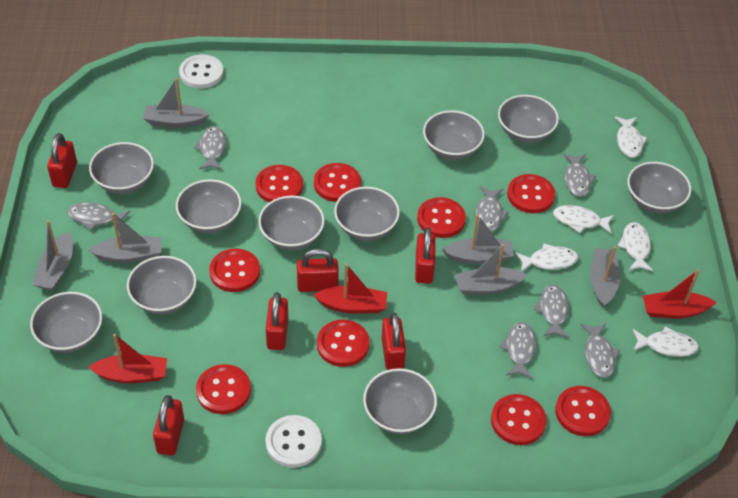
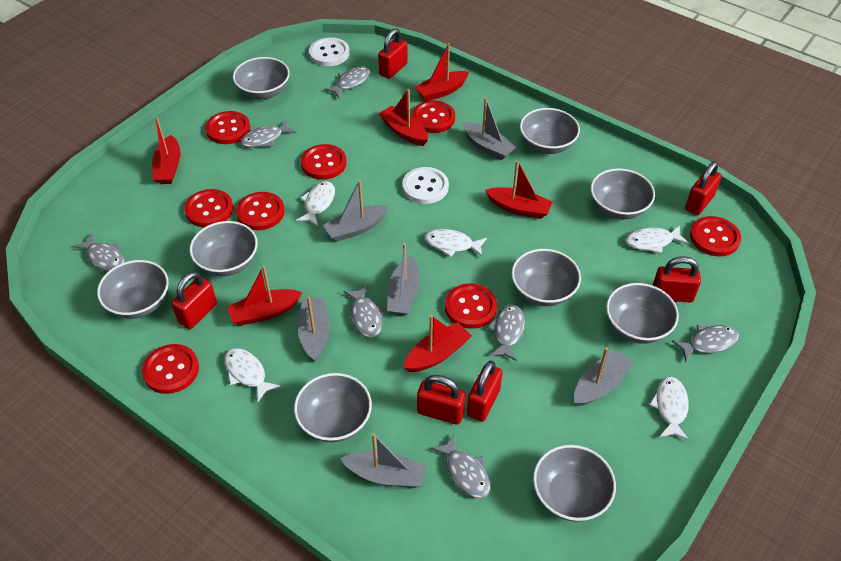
grey bowl: [30,292,102,353] [89,142,154,194] [127,256,197,314] [176,179,241,233] [258,196,325,250] [334,187,400,241] [363,368,437,434] [423,110,485,160] [498,95,559,143] [628,162,691,214] = 10 -> [97,260,169,319] [189,221,258,276] [233,57,290,99] [294,373,372,442] [511,249,581,306] [520,108,580,154] [533,445,616,522] [591,168,655,219] [606,283,679,344] = 9
red boat: [88,334,167,383] [314,263,387,314] [643,269,716,319] = 3 -> [152,116,180,184] [227,266,302,325] [379,89,428,146] [403,315,472,372] [414,43,469,101] [485,160,553,219] = 6
red button: [196,364,251,414] [209,249,260,292] [255,165,303,202] [314,163,361,202] [317,320,370,367] [417,197,466,238] [491,394,547,445] [507,174,555,213] [555,386,611,436] = 9 -> [142,344,199,394] [184,189,233,227] [205,111,250,144] [236,192,285,230] [301,144,347,180] [412,100,455,133] [445,283,497,329] [690,216,741,256] = 8

